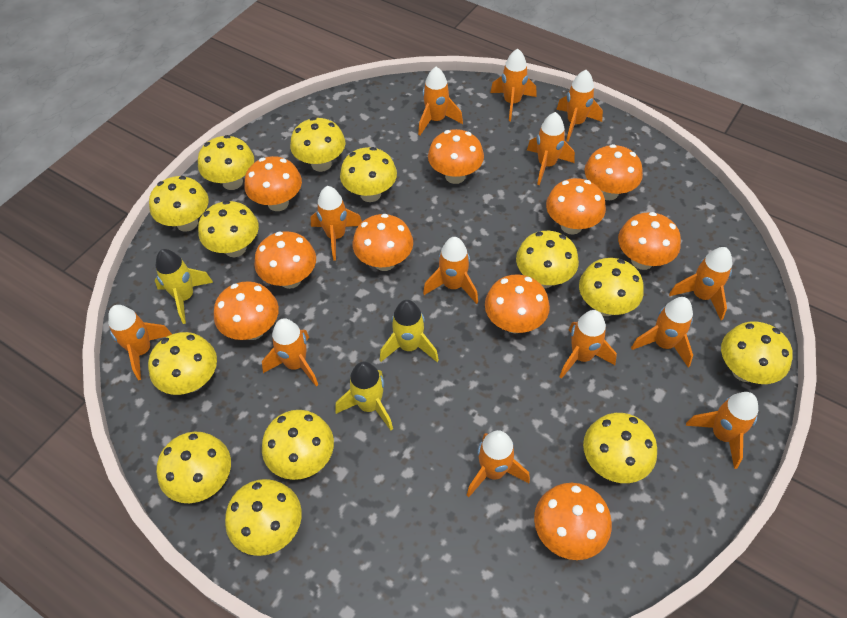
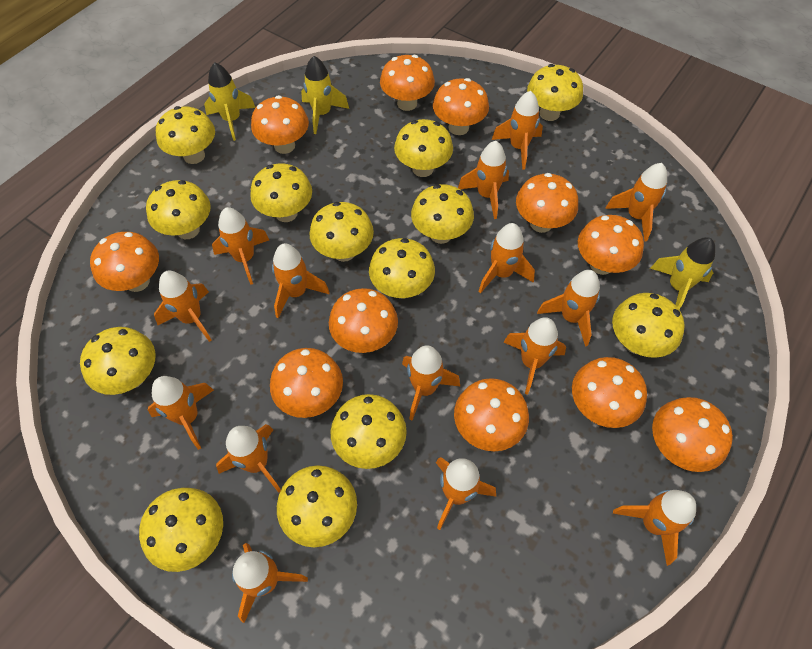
orange mushroom: [214,281,279,340] [244,156,302,211] [254,231,316,289] [352,214,413,271] [428,129,484,184] [485,274,550,333] [534,483,612,560] [546,178,606,235] [584,144,643,200] [618,212,681,270] = 10 -> [90,232,159,292] [251,95,309,154] [270,348,343,418] [329,288,398,353] [380,55,435,111] [433,78,489,135] [454,378,529,451] [516,173,578,233] [572,357,647,428] [578,215,644,275] [652,397,733,472] = 11
orange rocket: [108,305,172,380] [262,318,318,387] [310,186,362,261] [418,67,463,135] [423,237,478,304] [467,430,530,497] [490,49,537,121] [527,112,575,185] [556,70,603,142] [559,310,617,379] [631,297,693,367] [669,247,732,320] [686,392,758,469] = 13 -> [148,376,214,450] [154,271,212,342] [212,207,269,285] [216,424,281,493] [232,543,308,623] [272,243,330,318] [402,345,460,421] [436,457,496,530] [458,141,509,219] [478,223,535,294] [492,91,543,170] [503,317,566,395] [537,270,600,347] [605,163,667,242] [613,490,696,566] = 15

